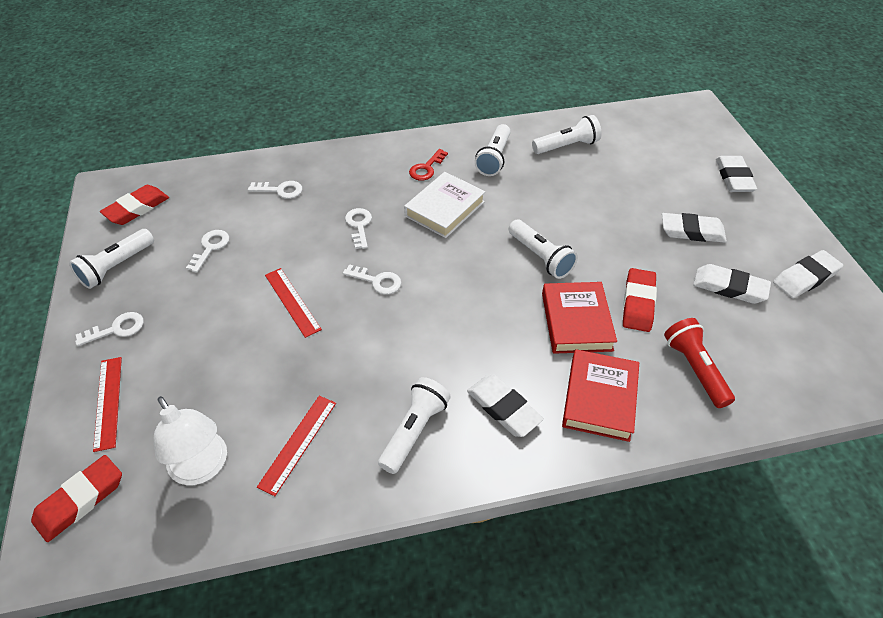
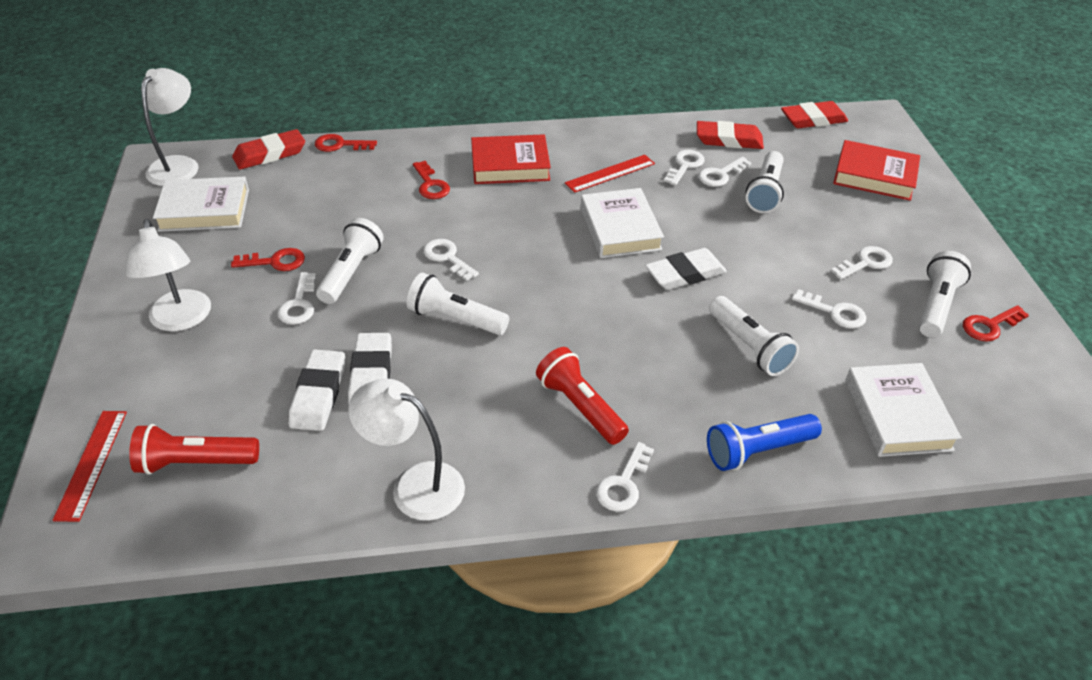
blue flashlight: none = 0 -> [707,414,822,471] = 1
red flashlight: [664,318,735,408] = 1 -> [129,424,259,475] [536,347,629,445] = 2
red key: [409,149,448,181] = 1 -> [231,248,305,271] [315,134,377,152] [413,161,450,199] [963,305,1029,342] = 4
red ruler: [93,357,122,452] [257,396,336,496] [265,268,322,338] = 3 -> [53,411,127,522] [565,155,655,193] = 2
white book: [404,172,485,238] = 1 -> [153,176,249,232] [581,188,664,258] [845,363,962,457] = 3
white eraser: [467,374,544,437] [662,213,727,243] [693,264,771,304] [716,156,757,192] [773,250,843,298] = 5 -> [289,349,345,431] [348,333,392,405] [645,248,727,290] = 3
white key: [75,312,144,346] [186,230,229,273] [248,181,302,199] [343,264,401,294] [345,208,372,249] = 5 -> [278,272,316,325] [423,239,479,281] [596,442,654,512] [664,150,704,186] [698,157,751,187] [792,289,866,329] [831,246,893,280] = 7
white lamp: [153,396,227,485] = 1 -> [126,219,211,332] [141,68,199,186] [348,378,465,521] = 3

